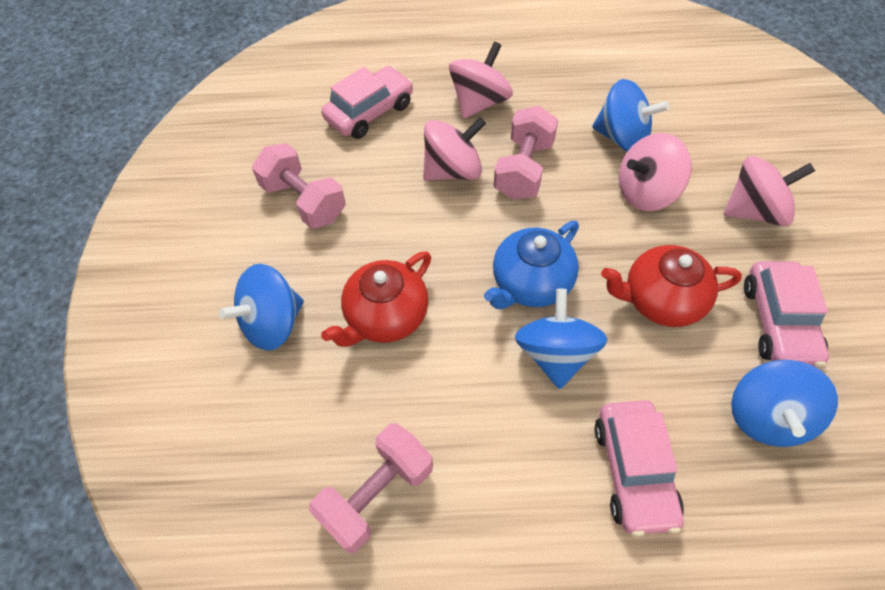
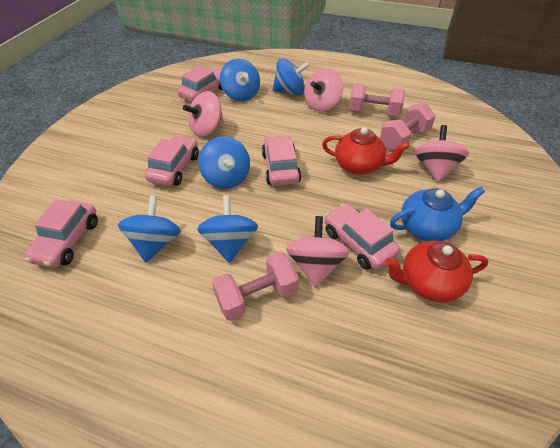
blue spinning top: [218,264,304,350] [515,289,608,389] [592,79,670,151] [731,360,838,447] = 4 -> [118,195,181,263] [197,195,258,263] [198,136,250,189] [220,59,260,101] [273,58,310,95] = 5
pink car: [321,66,413,139] [595,400,684,536] [744,261,829,367] = 3 -> [24,199,98,268] [145,135,199,186] [177,66,223,102] [262,135,301,186] [325,203,400,270] = 5

